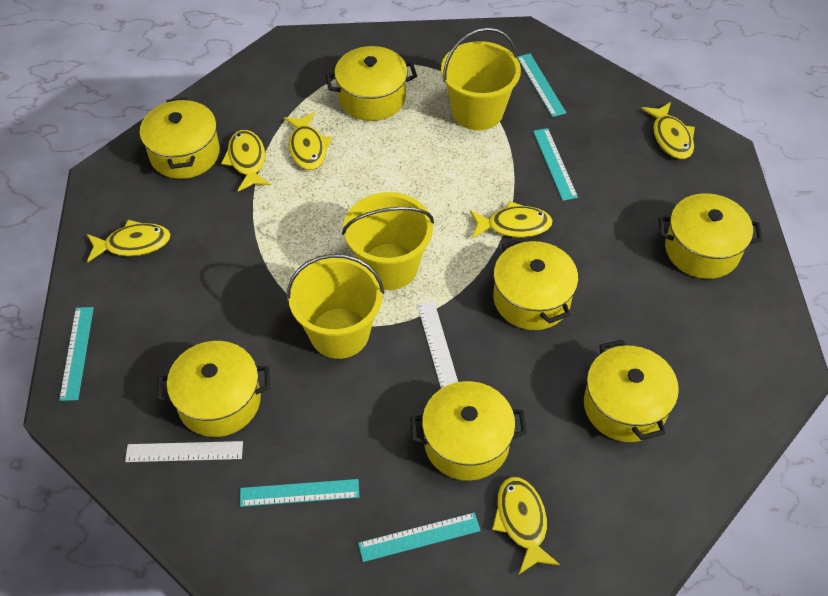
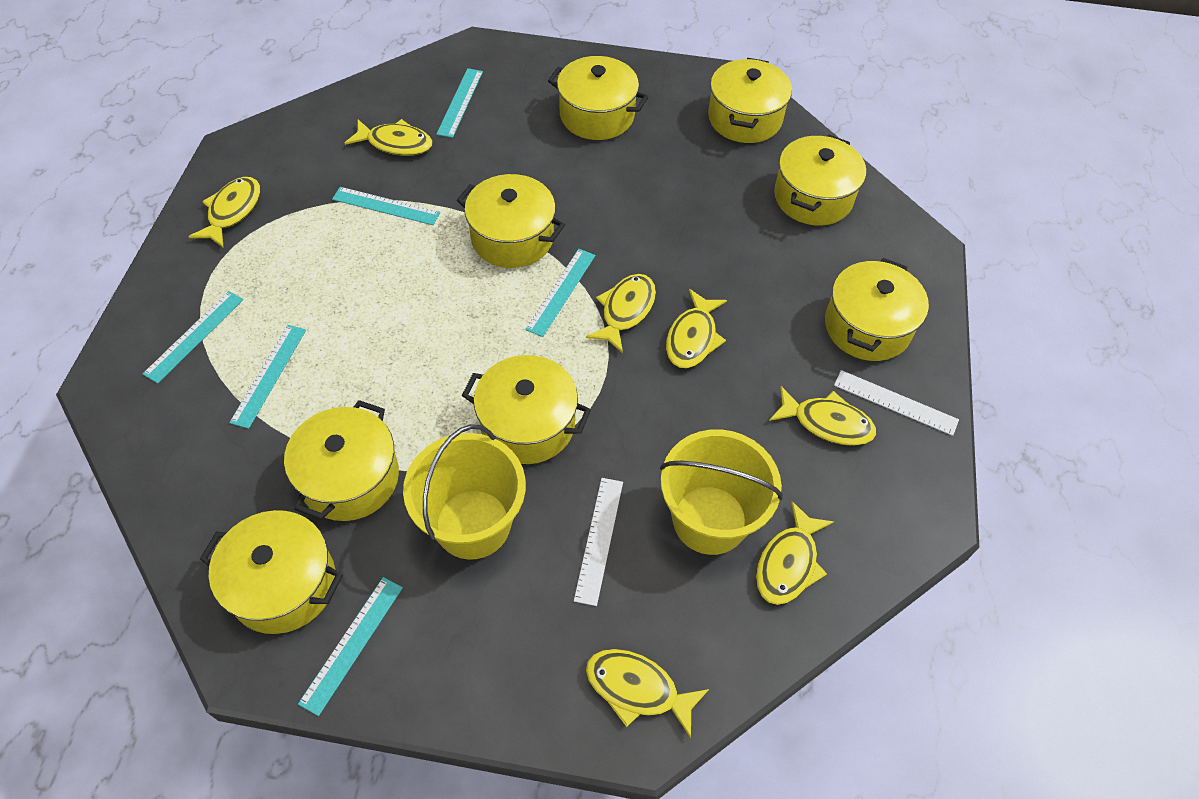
turquoise ruler: [59,307,94,401] [240,479,359,507] [358,512,481,562] [518,54,566,117] [533,128,578,201] = 5 -> [143,291,244,383] [229,325,306,429] [298,577,403,716] [332,187,440,225] [436,68,483,138] [525,249,595,337] = 6
yellow bucket: [287,254,384,359] [342,192,434,290] [441,28,521,130] = 3 -> [403,424,526,560] [660,429,783,555] = 2
yellow fish: [87,220,171,262] [221,130,271,192] [284,112,332,170] [470,201,553,238] [492,477,560,574] [641,102,695,159] = 6 -> [188,177,260,248] [345,119,433,156] [586,274,656,353] [586,649,709,738] [666,289,727,368] [756,501,834,605] [769,386,876,446] = 7
yellow pot: [140,97,220,179] [157,341,270,437] [325,46,417,121] [410,381,527,481] [493,238,578,330] [584,340,679,442] [659,193,762,279] = 7 -> [200,510,343,634] [284,400,399,521] [457,174,565,268] [462,355,591,464] [548,56,648,140] [708,58,792,143] [774,135,866,225] [825,258,929,361] = 8

